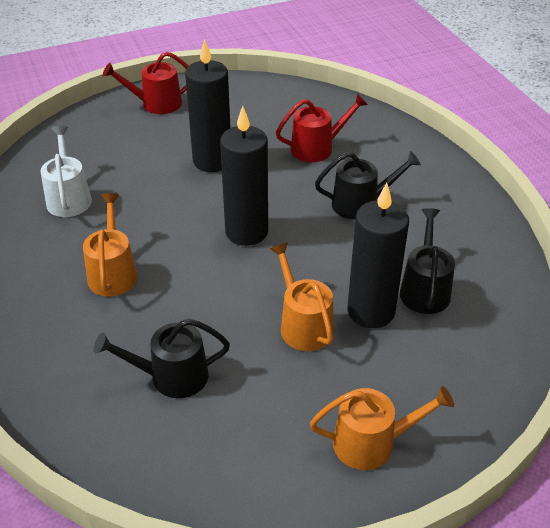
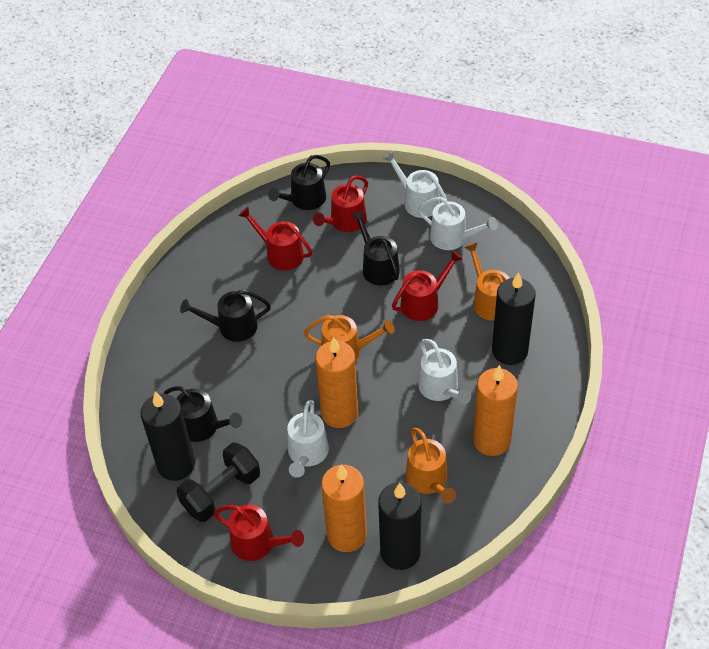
black dumbbell: none = 0 -> [177,443,260,522] = 1
black watering can: [94,319,230,398] [315,151,421,220] [400,208,455,314] = 3 -> [163,386,242,442] [180,290,271,342] [268,155,330,210] [351,210,400,286] = 4
orange candle: none = 0 -> [315,337,358,428] [321,465,367,552] [473,365,518,456] = 3
red watering can: [103,52,188,114] [276,93,368,162] = 2 -> [213,505,304,561] [239,207,312,270] [313,175,368,232] [392,251,463,321] = 4
white watering can: [41,126,92,217] = 1 -> [287,400,329,478] [383,151,447,218] [418,197,498,250] [418,339,471,404] = 4

